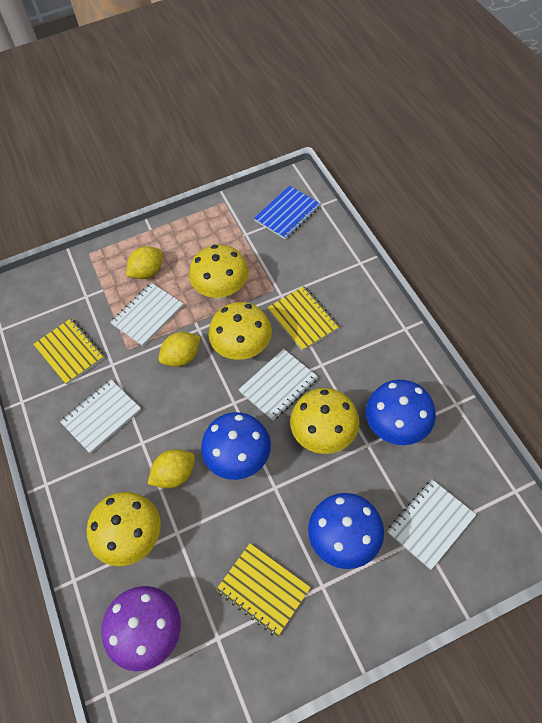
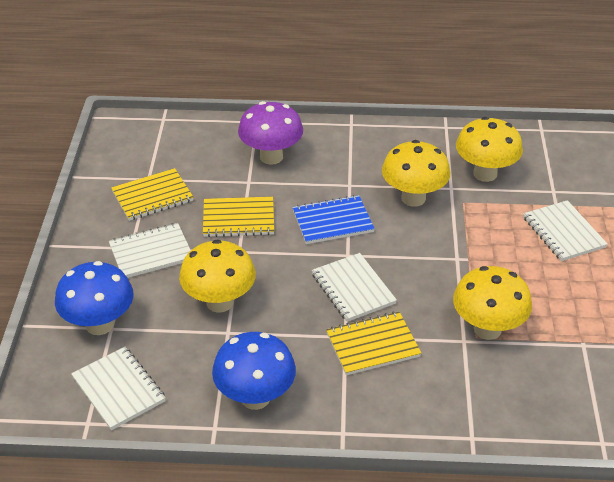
blue mushroom: [201,412,271,480] [308,493,384,569] [366,380,436,445] = 3 -> [55,261,134,335] [212,332,296,410] = 2
yellow lemon: [126,246,162,279] [148,449,195,489] [159,332,200,367] = 3 -> none = 0

